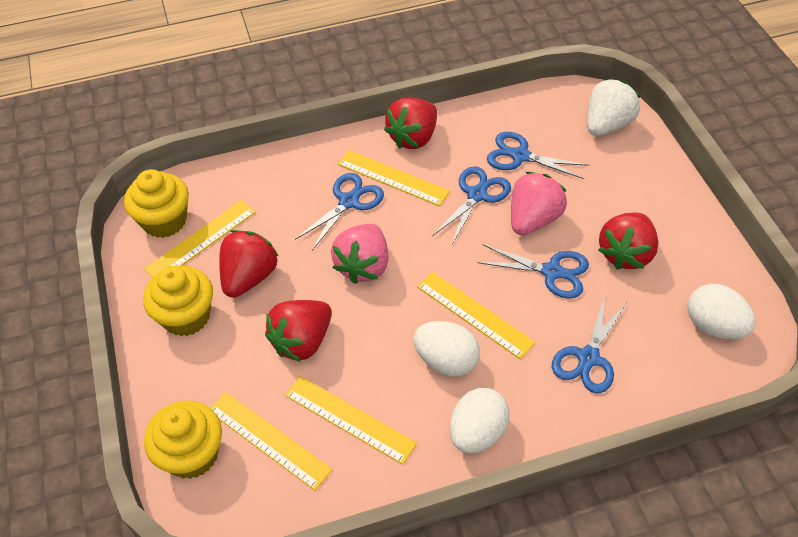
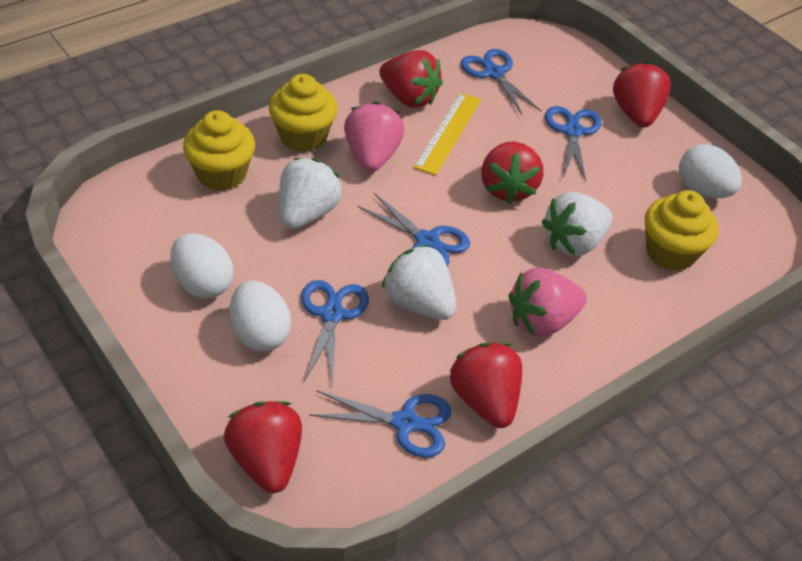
red strawberry: [219,230,279,298] [265,300,332,362] [384,98,437,149] [599,212,659,270] = 4 -> [224,401,302,493] [379,50,443,108] [450,343,522,428] [481,141,543,204] [613,61,671,128] = 5
white strawberry: [587,79,641,136] = 1 -> [279,158,342,229] [382,244,457,320] [542,192,612,256] = 3
yellow ruler: [144,200,256,278] [210,392,333,490] [285,376,417,465] [338,150,450,206] [417,272,535,359] = 5 -> [413,92,481,175] = 1

